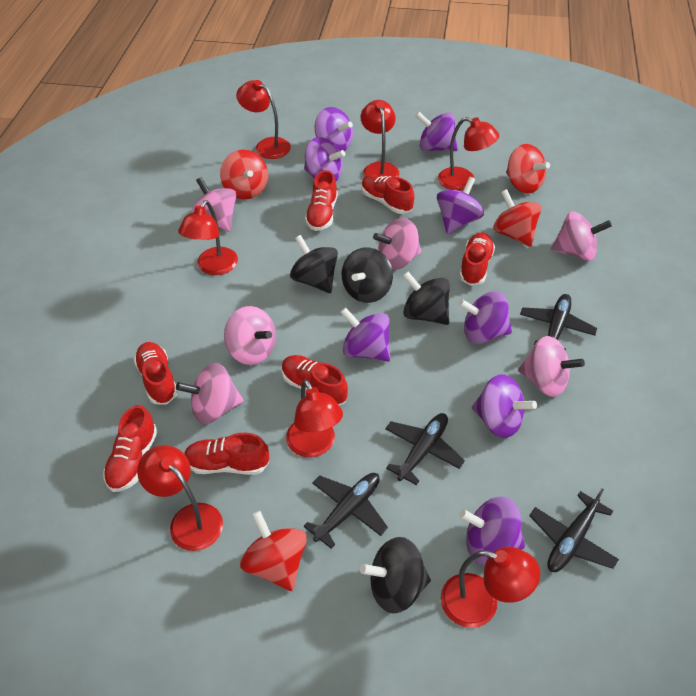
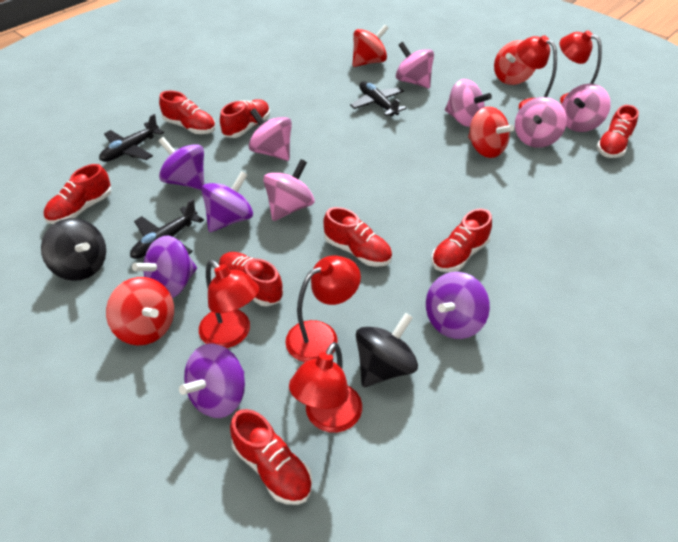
black plane: [304,473,388,549] [385,413,465,485] [520,294,597,351] [529,489,619,572] = 4 -> [99,114,164,162] [130,199,204,259] [350,81,407,116] = 3
black spinning top: [290,235,338,293] [342,247,393,303] [360,537,431,614] [403,271,450,325] = 4 -> [41,218,106,281] [356,313,418,387] = 2
purple spinning top: [304,137,345,181] [315,107,353,151] [340,307,391,362] [415,112,458,151] [437,177,484,234] [458,291,512,344] [459,497,525,564] [472,374,537,438] = 8 -> [132,236,197,298] [158,137,204,190] [179,344,245,418] [201,171,253,232] [426,272,490,339] = 5
red lamp: [137,445,223,551] [178,200,238,275] [236,80,291,159] [286,379,343,458] [360,100,399,177] [438,117,499,191] [441,547,540,628] = 7 -> [199,260,259,348] [285,255,361,362] [289,342,362,433] [517,35,557,110] [560,30,602,104] = 5
red shoe: [103,405,157,492] [134,342,178,404] [184,433,269,475] [282,355,348,405] [305,170,338,231] [361,174,414,214] [460,232,495,286] = 7 -> [44,164,112,224] [159,91,216,134] [219,252,283,306] [220,99,270,138] [230,409,312,505] [324,207,392,267] [431,209,492,272] [596,105,639,158] = 8

